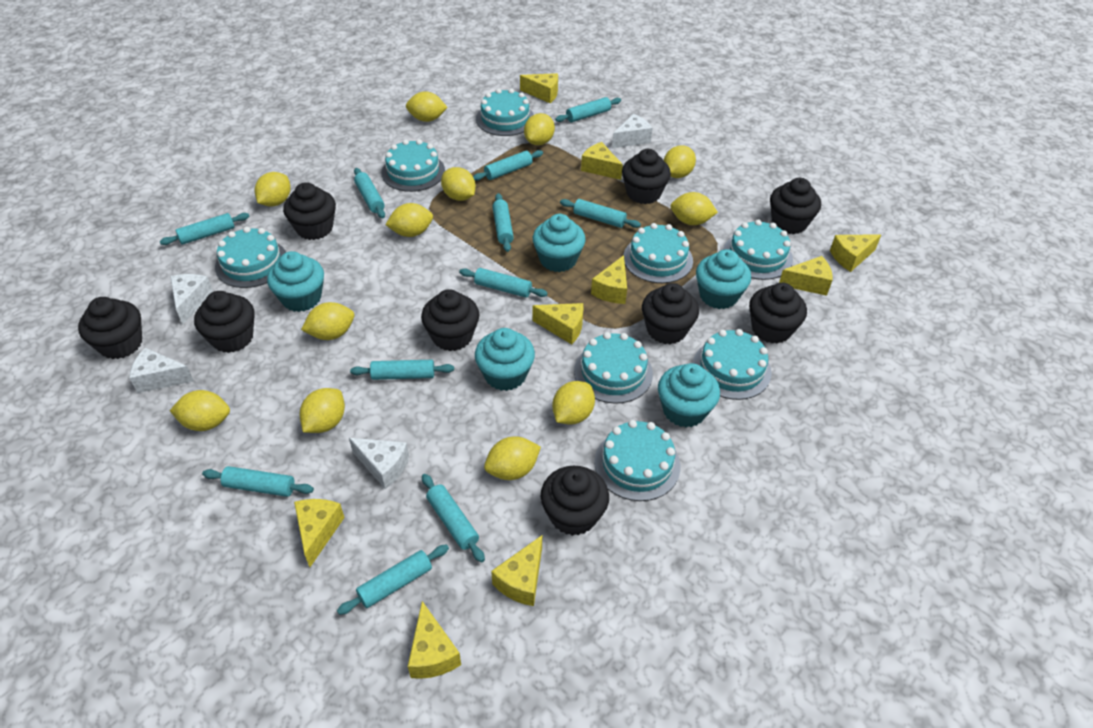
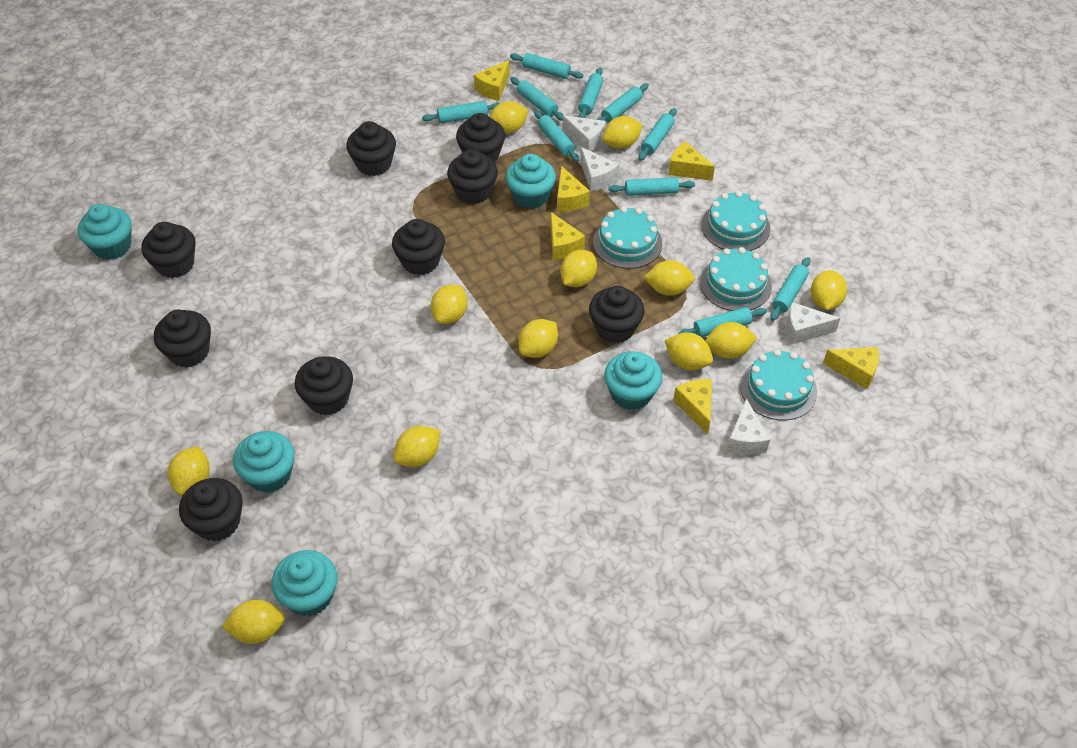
turquoise cake: [215,227,286,288] [381,139,445,192] [476,88,534,136] [574,332,653,404] [594,420,680,501] [623,223,693,283] [693,329,772,400] [723,219,793,280] = 8 -> [593,207,662,269] [700,247,772,311] [701,191,771,251] [740,349,817,421] = 4
turquoise rolling pin: [160,213,250,245] [202,466,314,497] [337,544,449,615] [350,360,454,380] [354,168,385,218] [422,474,485,563] [459,268,548,298] [473,150,543,181] [492,193,514,252] [555,97,621,122] [560,199,641,228] = 11 -> [422,101,500,123] [510,53,584,79] [511,77,563,121] [534,110,579,162] [578,68,603,118] [597,83,649,123] [609,177,695,196] [639,108,676,161] [679,307,767,337] [770,257,811,321] = 10
yellow cheese: [294,499,345,567] [408,601,461,679] [491,535,542,606] [520,73,558,103] [532,303,583,344] [581,142,623,180] [591,255,627,304] [779,256,833,296] [830,234,881,272] = 9 -> [474,60,510,101] [551,212,585,260] [557,166,590,212] [668,142,715,181] [673,379,712,435] [823,347,879,389] = 6

